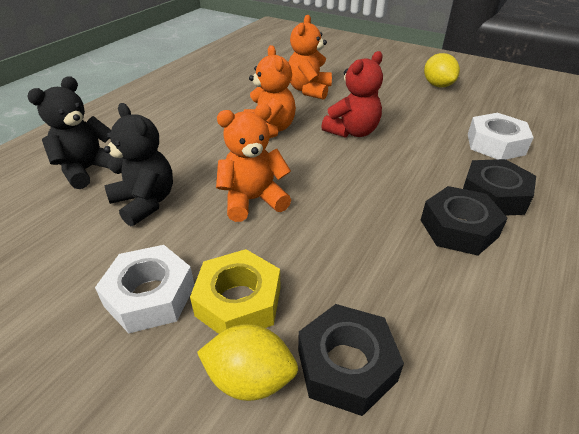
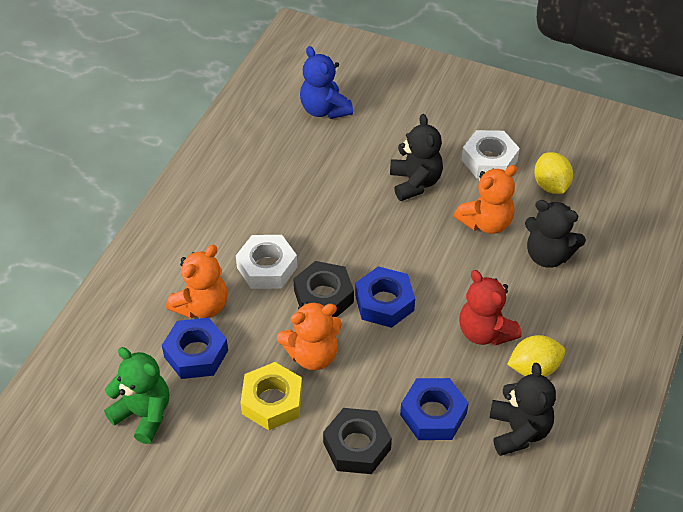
black nut: [298,304,404,416] [421,186,508,256] [463,159,536,215] = 3 -> [293,261,354,317] [323,408,392,474] = 2
black teddy bear: [27,76,113,189] [104,103,173,226] = 2 -> [390,114,443,201] [490,363,556,456] [525,200,586,268] = 3
blue nut: none = 0 -> [162,318,228,379] [355,266,415,328] [400,378,469,440] = 3
blue teddy bear: none = 0 -> [300,46,353,119] = 1
green teddy bear: none = 0 -> [104,347,169,444] = 1

